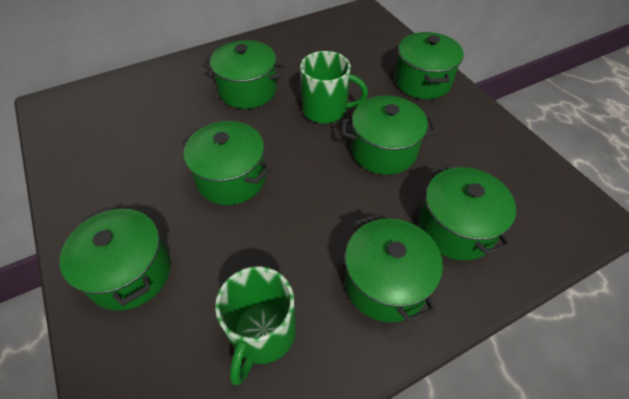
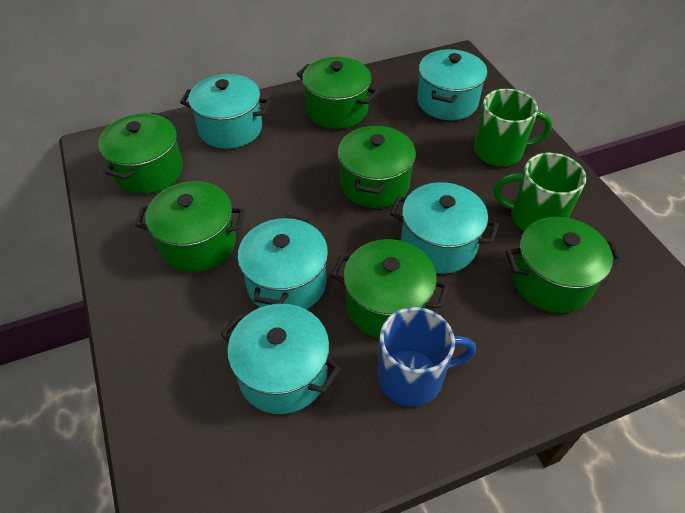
blue mug: none = 0 -> [377,307,476,407] = 1
green pot: [60,207,171,311] [182,121,271,205] [203,40,286,109] [342,96,437,175] [345,214,443,323] [395,32,464,99] [419,164,516,261] = 7 -> [98,113,183,194] [135,181,245,272] [297,57,379,129] [331,239,449,338] [338,125,416,208] [506,217,622,313] = 6
turquoise pot: none = 0 -> [180,74,271,149] [221,304,340,414] [237,215,328,310] [390,182,499,274] [417,49,487,120] = 5

